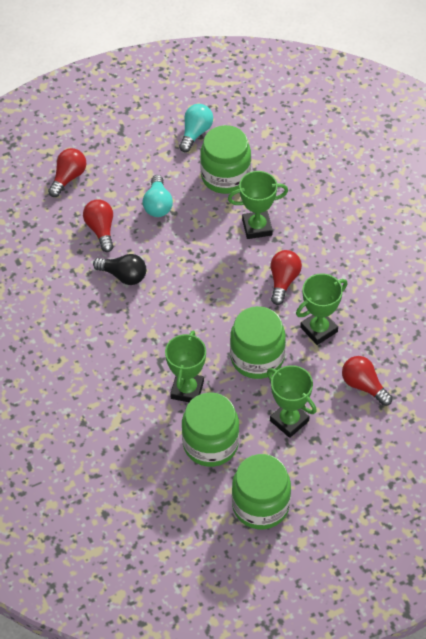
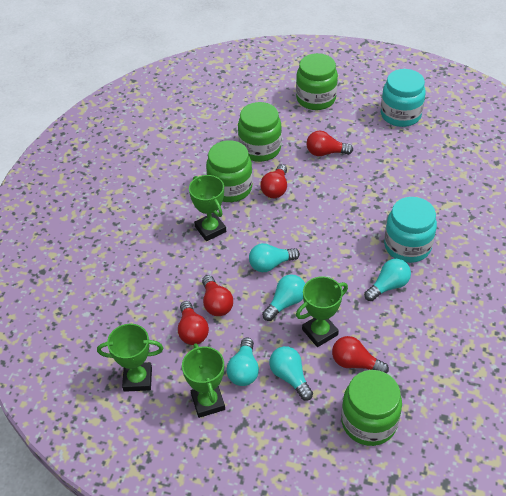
black light bulb: [93,254,146,285] = 1 -> none = 0
red light bulb: [48,148,86,197] [83,199,113,252] [271,250,302,305] [342,356,393,406] = 4 -> [178,301,209,345] [202,275,233,316] [260,164,287,198] [306,131,353,156] [332,336,389,373] = 5
turquoise jar: none = 0 -> [381,69,426,127] [384,197,437,263] = 2
turquoise light bulb: [143,175,173,217] [179,104,213,152] = 2 -> [226,337,259,386] [249,243,300,272] [262,274,305,321] [269,346,313,401] [364,259,411,301] = 5

